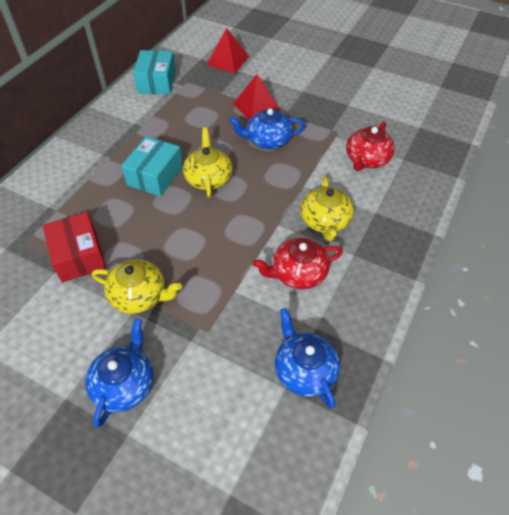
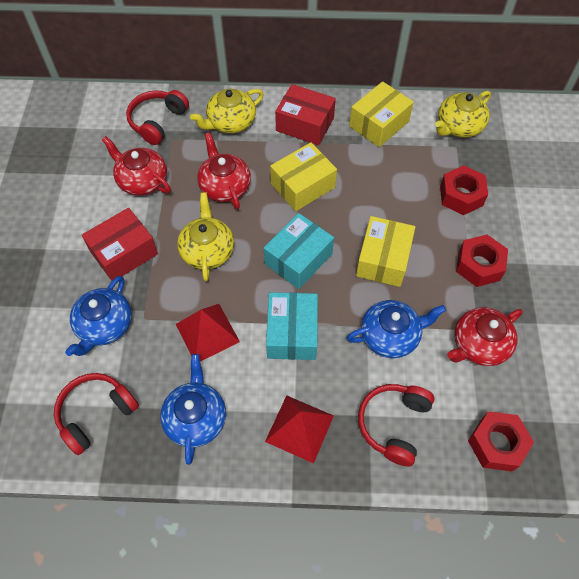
red box: [43,212,106,282] = 1 -> [82,208,158,281] [275,84,336,145] = 2
red headphones: none = 0 -> [54,373,139,455] [126,90,189,145] [358,384,434,466] = 3
red nut: none = 0 -> [440,165,488,215] [456,234,508,287] [468,411,534,472] = 3
red teapot: [253,238,343,289] [346,122,395,171] = 2 -> [102,136,171,195] [197,132,251,209] [447,307,523,366] = 3
yellow box: none = 0 -> [270,142,337,211] [349,81,414,147] [356,216,415,287] = 3

